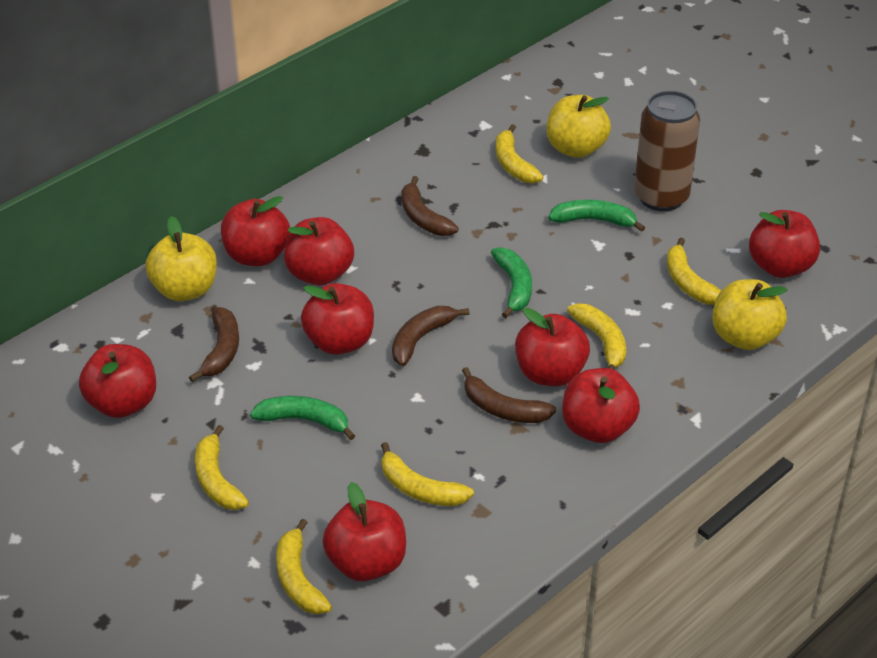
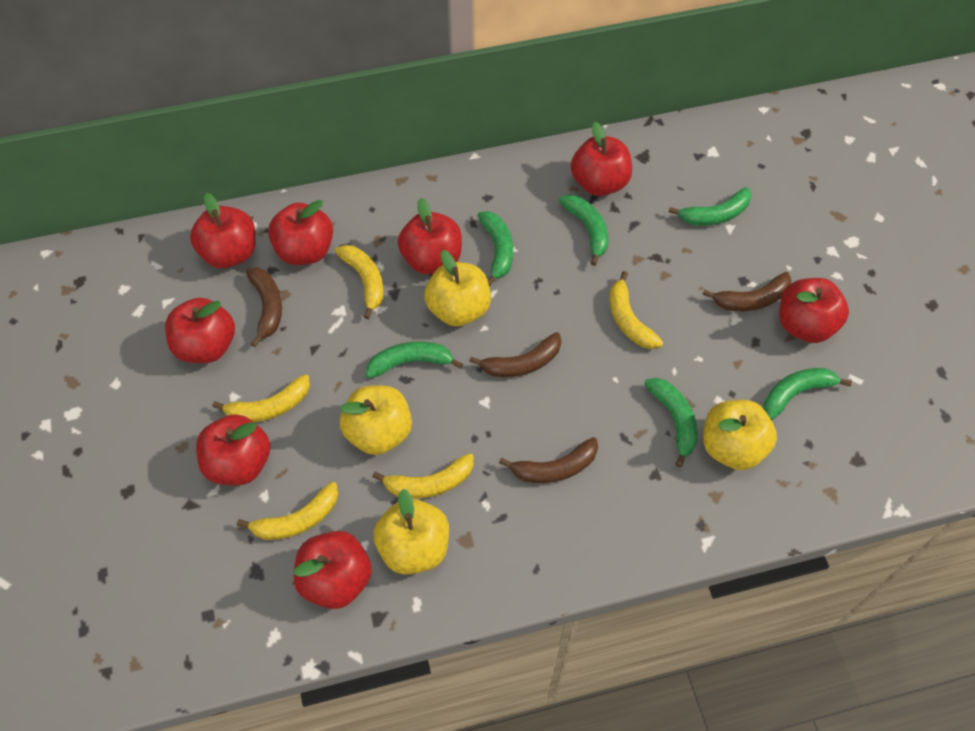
brown can: [634,91,700,211] = 1 -> none = 0
green banana: [250,396,355,440] [491,247,532,318] [548,200,645,232] = 3 -> [366,341,463,379] [477,211,513,286] [559,195,608,266] [644,378,698,467] [669,187,752,226] [764,368,852,420] = 6
yellow apple: [145,216,217,301] [547,95,611,158] [712,279,788,350] = 3 -> [340,385,412,455] [373,489,449,575] [424,250,491,326] [703,400,777,470] = 4
yellow banana: [195,425,249,510] [276,519,332,614] [381,442,474,506] [496,124,543,183] [567,303,626,370] [667,238,721,305] = 6 -> [212,374,310,422] [237,482,339,540] [335,245,384,319] [372,453,474,499] [610,271,663,349] = 5

